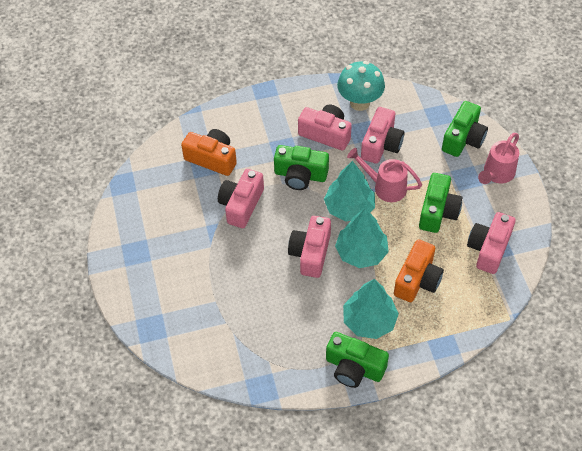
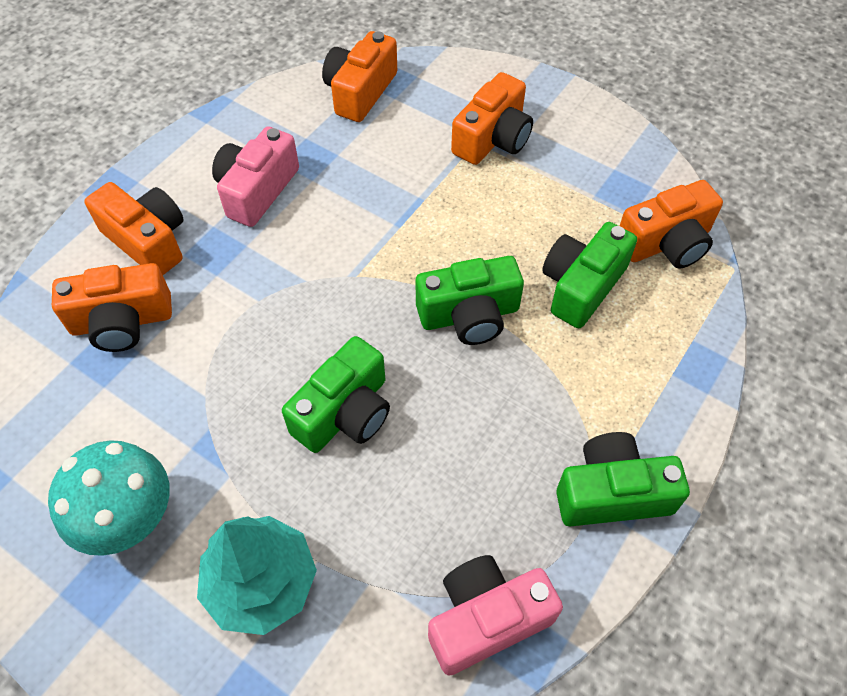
orange camera: [181,129,237,176] [394,239,444,302] = 2 -> [52,263,172,352] [84,182,184,275] [322,31,397,122] [451,72,533,165] [620,180,723,269] = 5
pink camera: [218,169,264,228] [288,216,331,278] [298,105,352,151] [361,107,404,164] [467,212,516,274] = 5 -> [212,127,299,227] [428,555,563,676] = 2
pink watering can: [347,148,422,202] [478,133,519,184] = 2 -> none = 0
turquoise tree: [324,161,375,222] [335,207,389,268] [343,279,399,339] = 3 -> [197,516,317,635] = 1

